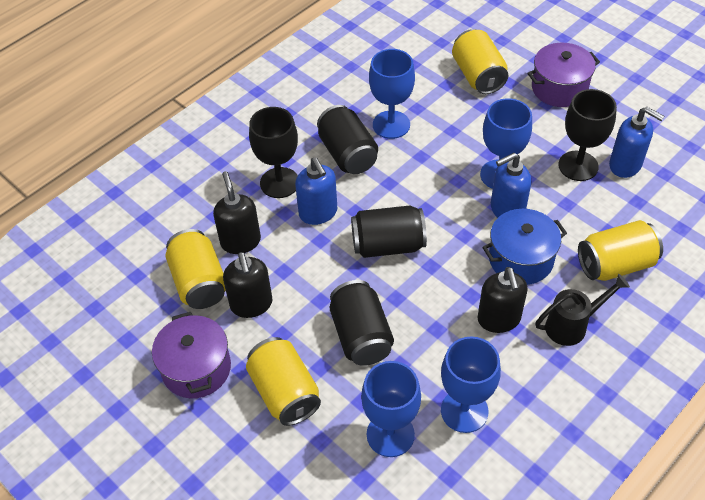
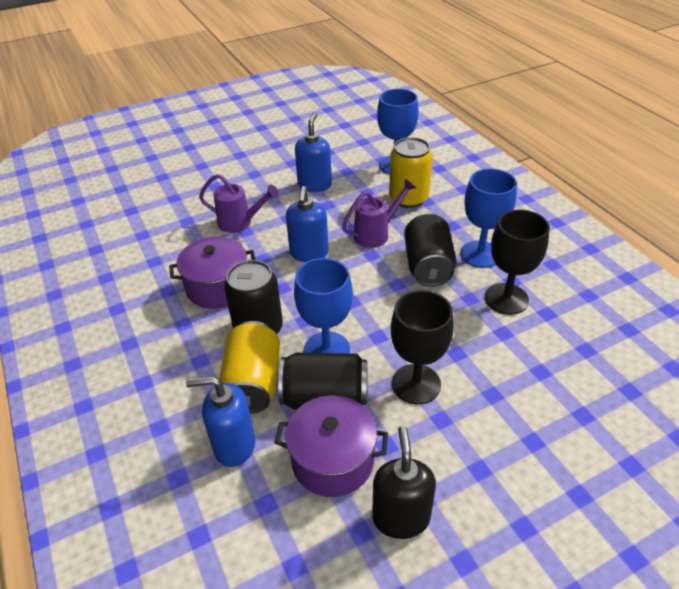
black soap dispenser: [213,171,261,254] [223,252,273,318] [477,267,527,333] = 3 -> [372,426,436,539] = 1
black watering can: [535,274,630,346] = 1 -> none = 0
blue goblet: [361,361,421,457] [369,49,415,139] [441,336,501,433] [480,98,532,189] = 4 -> [294,258,353,353] [377,89,419,174] [460,168,517,268] = 3
blue pot: [482,209,567,285] = 1 -> none = 0
purple watering can: none = 0 -> [199,174,279,233] [342,179,416,248] = 2
yellow can: [166,229,226,309] [246,337,321,426] [452,29,508,94] [578,220,663,281] = 4 -> [219,321,280,414] [389,137,433,208] = 2

